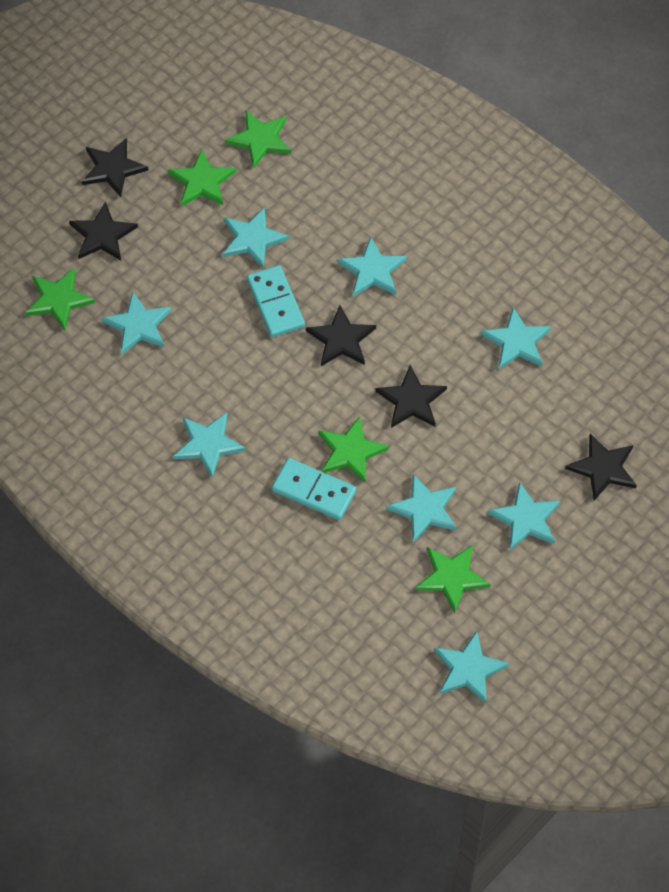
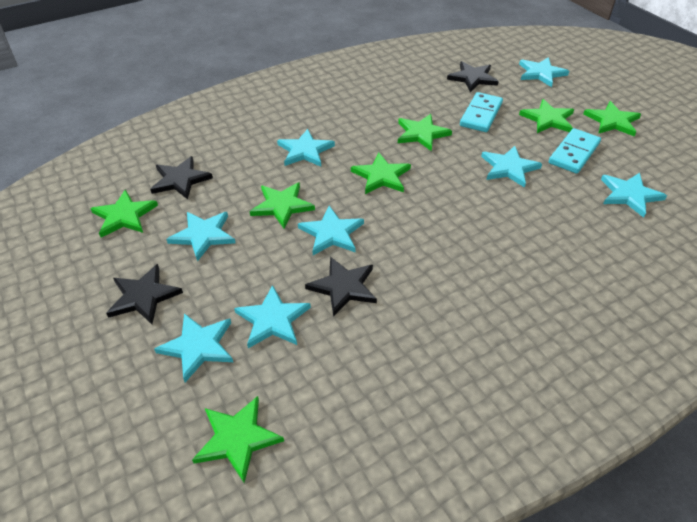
black star: [69,202,138,261] [82,138,148,197] [306,305,376,366] [375,365,447,428] [565,434,637,501] = 5 -> [106,264,183,324] [150,156,213,200] [305,257,377,317] [447,61,499,92] = 4
green star: [25,268,95,331] [168,149,236,206] [225,111,291,169] [318,416,389,483] [416,545,491,613] = 5 -> [90,190,158,238] [192,396,284,483] [250,182,315,229] [351,153,411,194] [398,114,452,151] [519,99,574,133] [583,101,641,136] = 7

